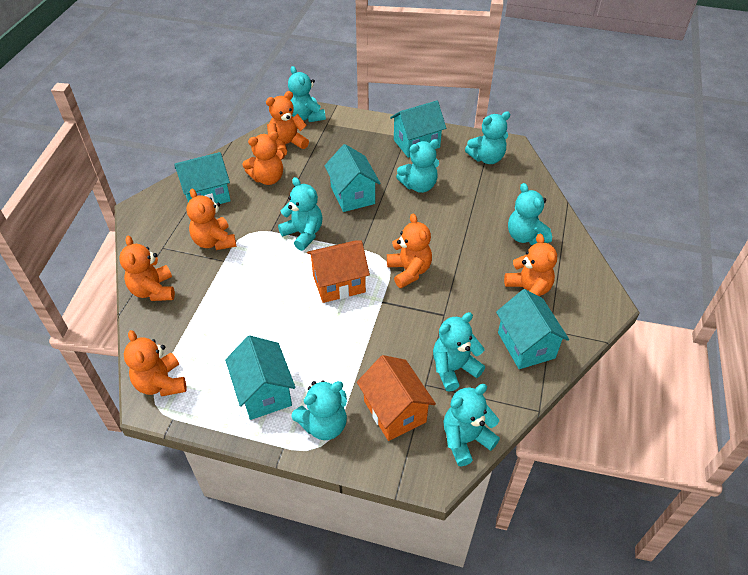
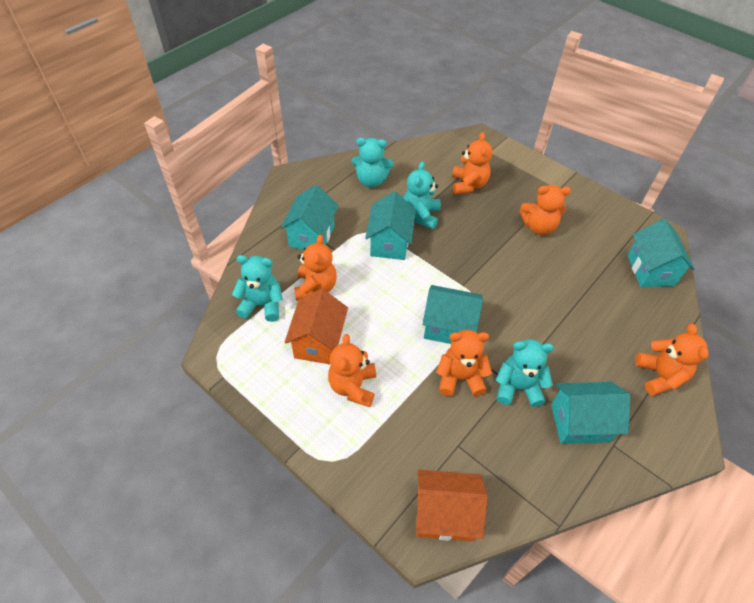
orange teddy bear: [119,236,175,301] [124,330,186,396] [186,189,236,250] [242,131,285,185] [266,91,309,155] [387,214,432,288] [504,234,557,297] = 7 -> [294,234,337,301] [328,334,376,407] [436,330,492,396] [452,132,492,195] [520,185,571,235] [635,324,709,396] = 6
turquoise teddy bear: [278,177,322,251] [288,66,326,122] [291,380,347,440] [396,139,439,193] [433,312,485,392] [443,384,500,466] [465,112,510,164] [508,183,552,245] = 8 -> [232,255,283,322] [351,138,394,188] [403,161,441,229] [496,339,554,407] = 4

